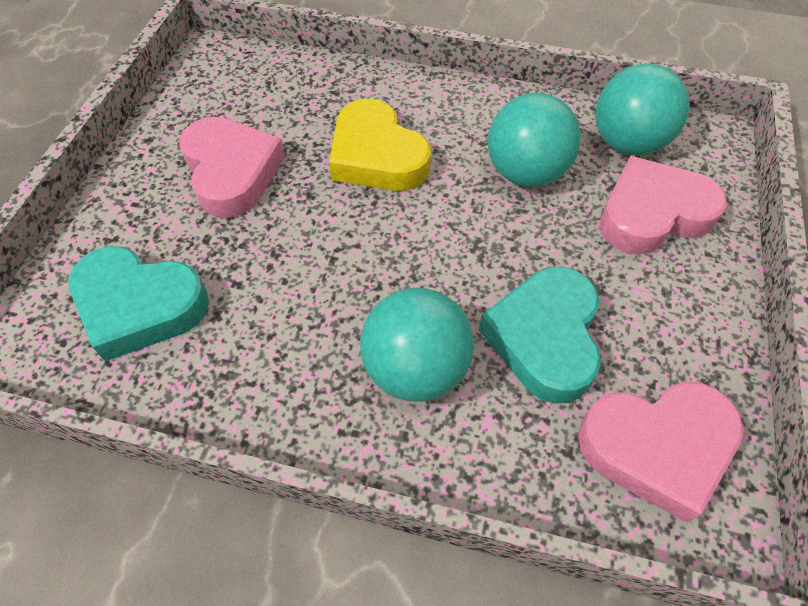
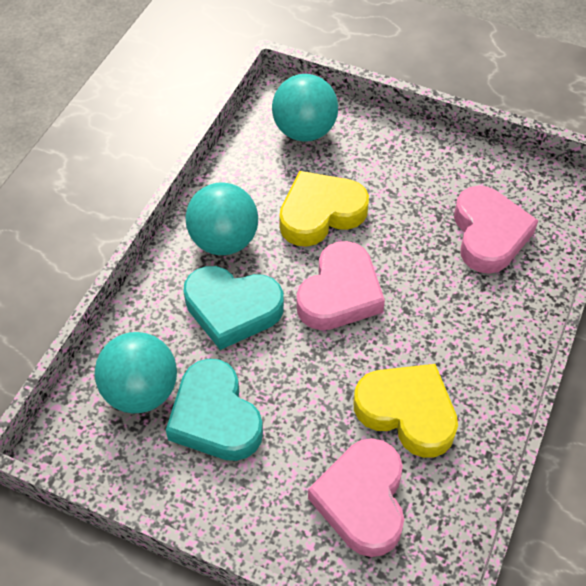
yellow heart: [329,98,431,191] = 1 -> [279,171,369,247] [354,364,458,458] = 2

